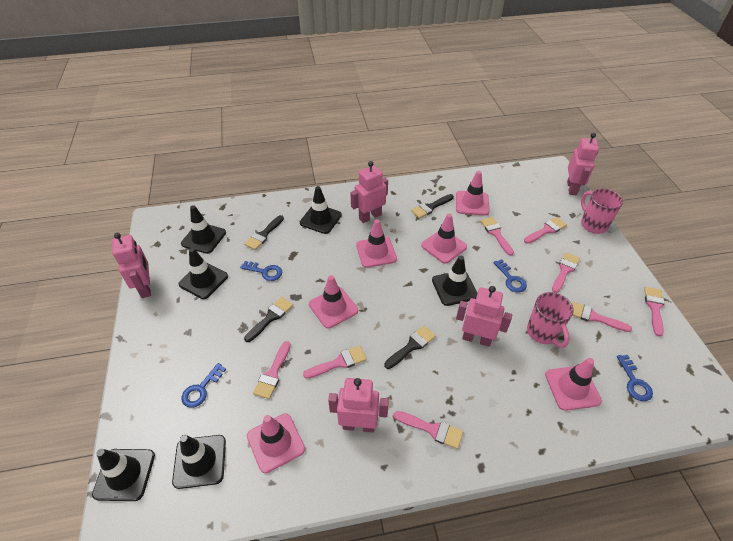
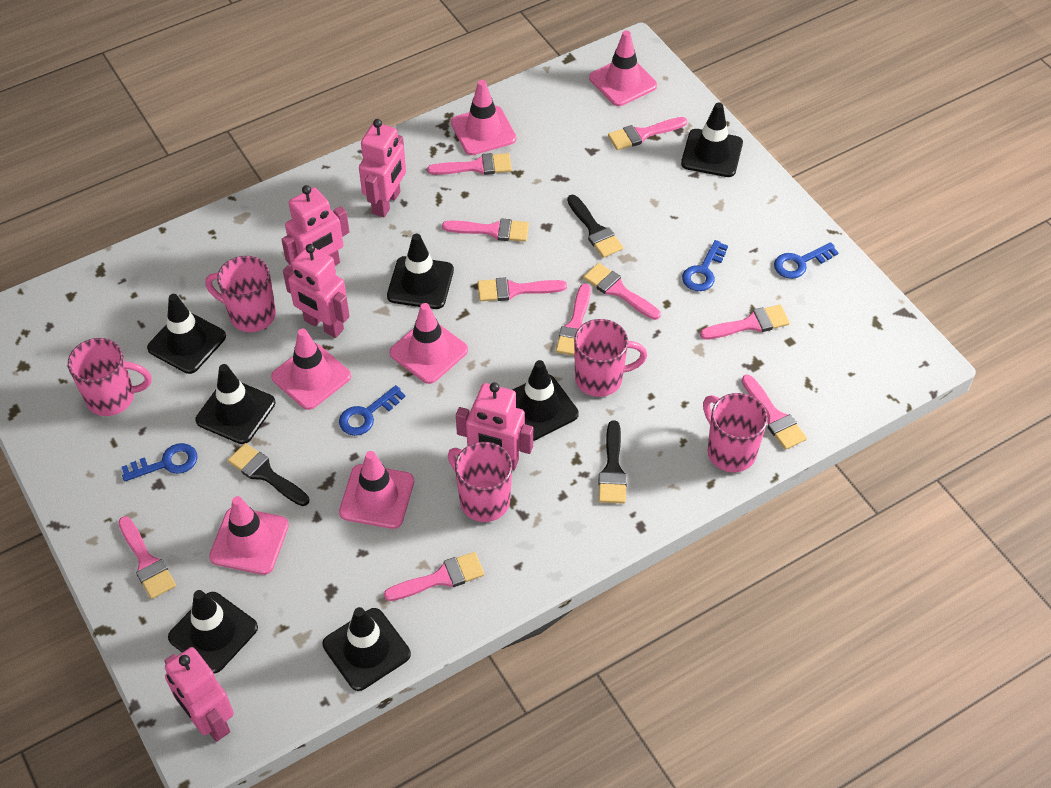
black brush: [244,215,284,250] [244,297,293,342] [384,326,436,369] [411,194,454,218] = 4 -> [228,443,309,506] [567,195,623,258] [598,420,627,504] = 3
black traffic cone: [92,449,155,501] [172,435,226,489] [178,248,228,299] [181,205,226,254] [300,186,342,234] [432,256,477,306] = 6 -> [147,294,226,374] [168,590,258,674] [196,364,275,444] [323,607,411,691] [387,234,454,309] [513,360,579,441] [681,102,743,177] = 7
pink brush: [253,341,291,399] [303,346,367,379] [393,411,463,449] [480,217,514,256] [524,217,567,244] [552,252,580,293] [571,301,632,332] [644,287,665,337] = 8 -> [118,516,176,599] [384,552,484,601] [427,153,512,175] [442,218,529,242] [478,277,567,301] [556,283,591,356] [583,263,661,320] [608,117,687,150] [700,305,790,340] [742,374,807,450] = 10
pink mug: [527,292,574,348] [581,189,623,234] = 2 -> [68,338,151,416] [205,256,276,332] [448,442,512,522] [574,319,647,397] [703,393,768,472] = 5

